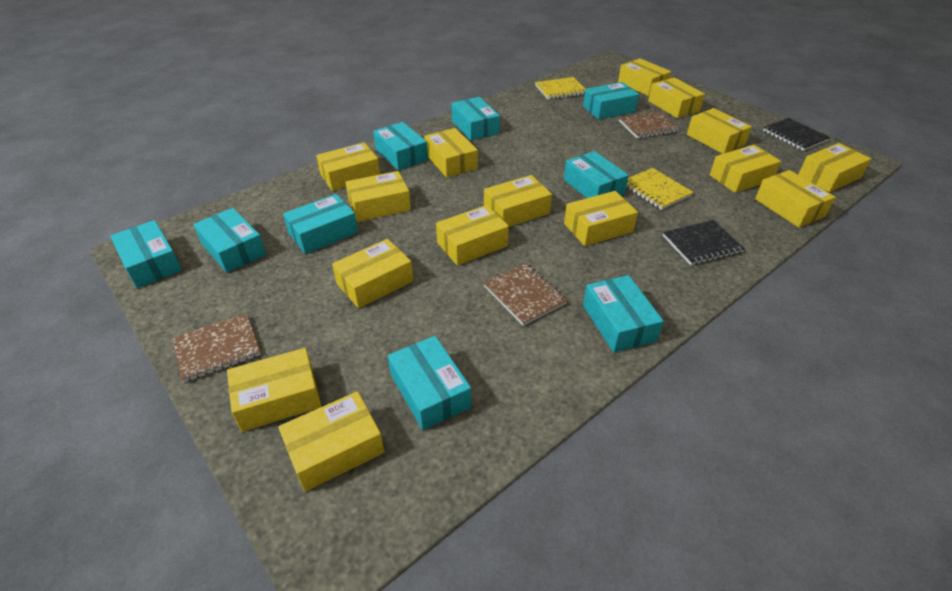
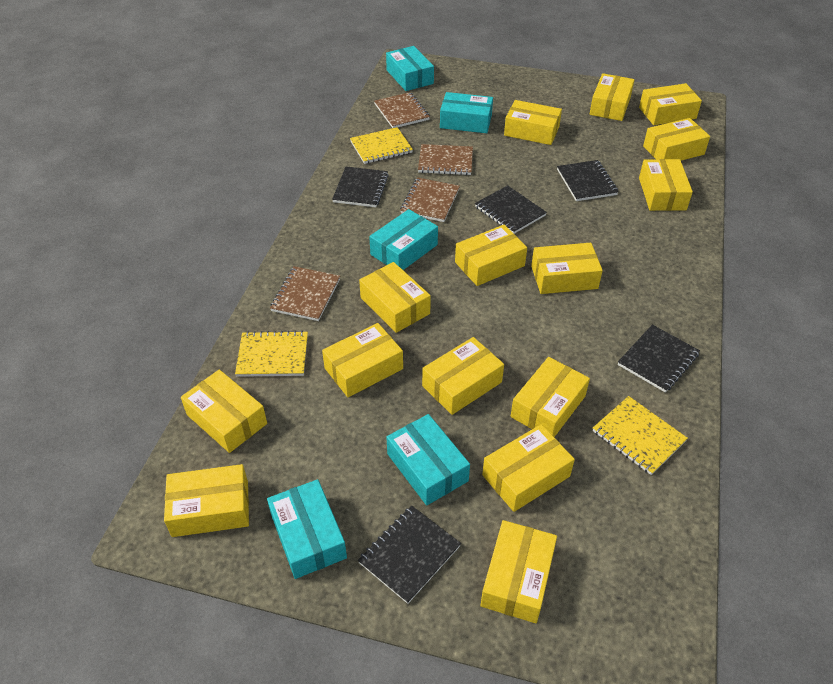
black notebook: [663,220,744,265] [763,118,830,151] = 2 -> [332,166,389,207] [358,505,461,604] [475,185,547,234] [557,160,618,201] [618,325,700,393] = 5
brown notebook: [173,313,261,382] [483,263,568,326] [619,111,680,139] = 3 -> [270,266,340,321] [374,92,430,128] [400,178,460,222] [418,144,473,175] = 4
turquoise box: [110,220,182,288] [193,208,266,273] [283,194,358,254] [373,122,428,170] [388,336,471,430] [451,97,500,141] [564,151,629,198] [583,82,639,120] [583,275,664,353] = 9 -> [267,479,347,579] [369,209,438,270] [386,46,434,91] [387,414,470,505] [440,92,493,133] = 5
yellow notebook: [535,77,585,100] [626,168,694,210] = 2 -> [235,331,308,377] [350,127,413,164] [593,396,688,475] = 3

